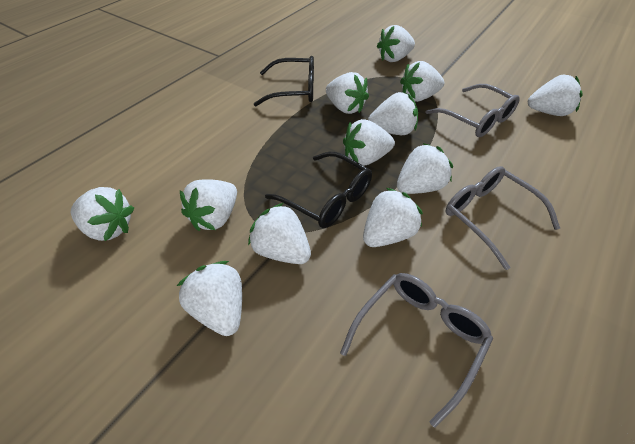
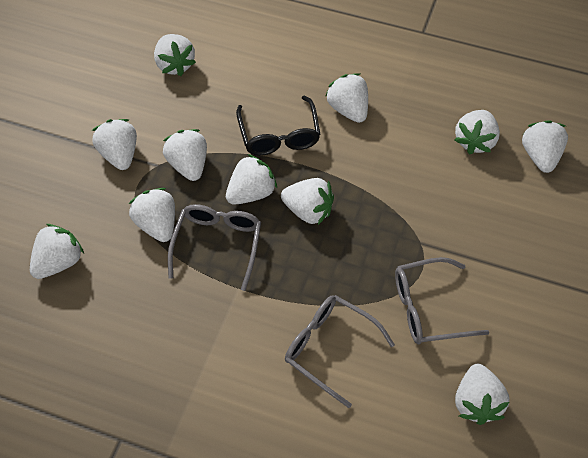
black glasses: [254,56,314,106] [265,151,372,228] = 2 -> [236,96,320,156] = 1
white strawberry: [71,187,134,241] [177,261,242,336] [180,179,237,231] [248,203,311,264] [326,72,369,114] [343,119,395,166] [363,188,423,247] [368,92,418,135] [377,25,415,62] [397,143,453,194] [400,61,444,102] [528,75,582,116] = 12 -> [30,224,84,279] [92,119,137,170] [129,188,175,242] [154,34,196,76] [163,129,207,181] [226,154,277,205] [281,178,334,225] [326,73,368,123] [454,110,500,155] [455,364,509,425] [522,120,568,173] = 11

